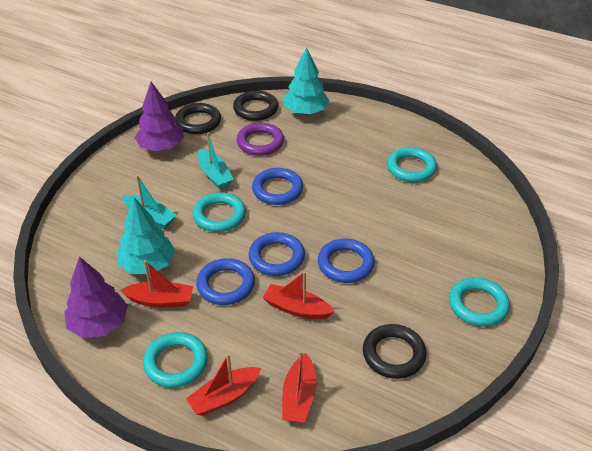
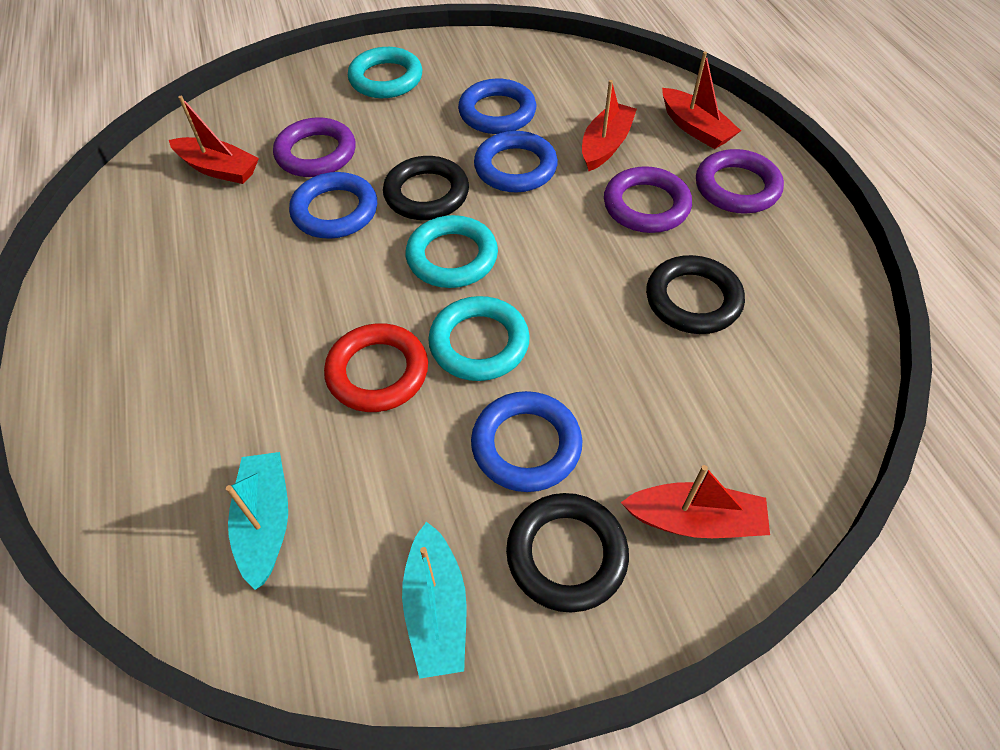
purple ring: [236,123,284,156] = 1 -> [273,117,356,177] [604,166,692,233] [696,149,784,214] = 3
purple tree: [64,257,128,338] [135,82,184,151] = 2 -> none = 0
red ring: none = 0 -> [324,323,428,412] = 1
turquoise ring: [143,332,208,388] [192,192,246,232] [387,147,437,182] [449,277,510,326] = 4 -> [348,47,422,98] [406,215,498,288] [428,296,530,381] = 3
turquoise tree: [117,197,175,274] [284,47,330,115] = 2 -> none = 0

